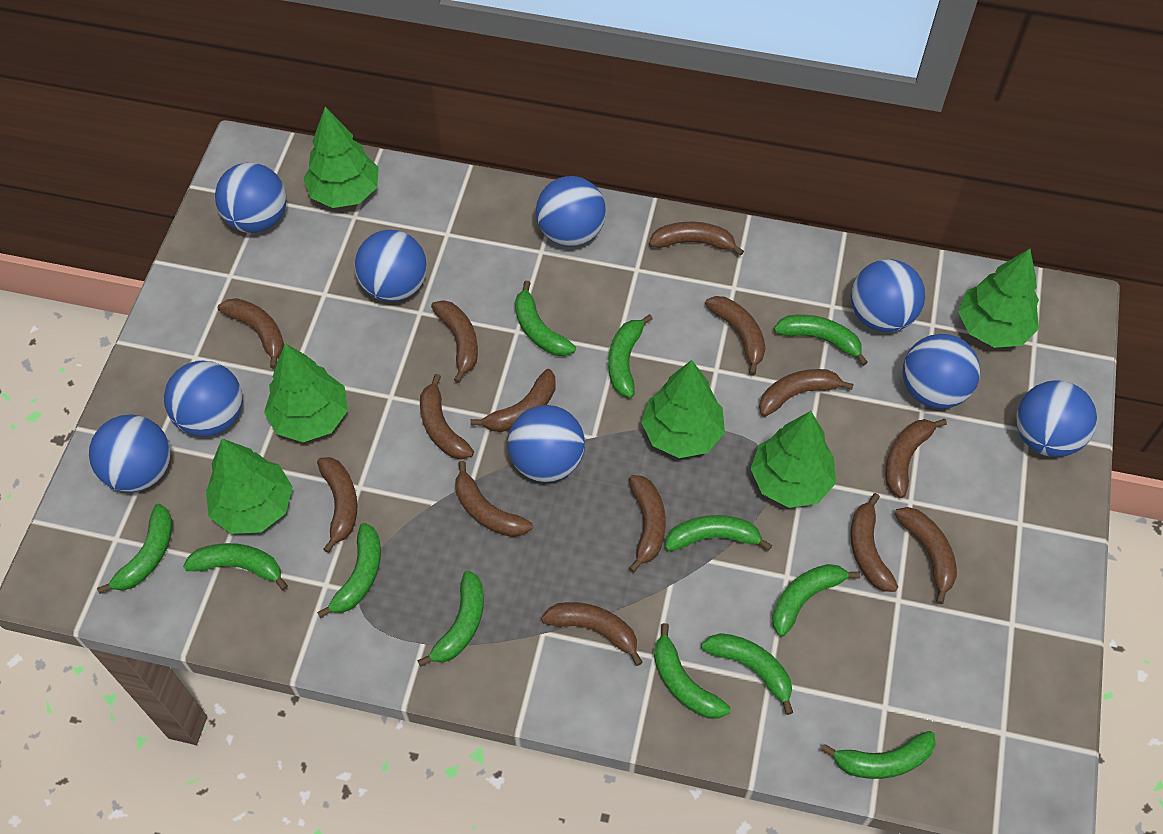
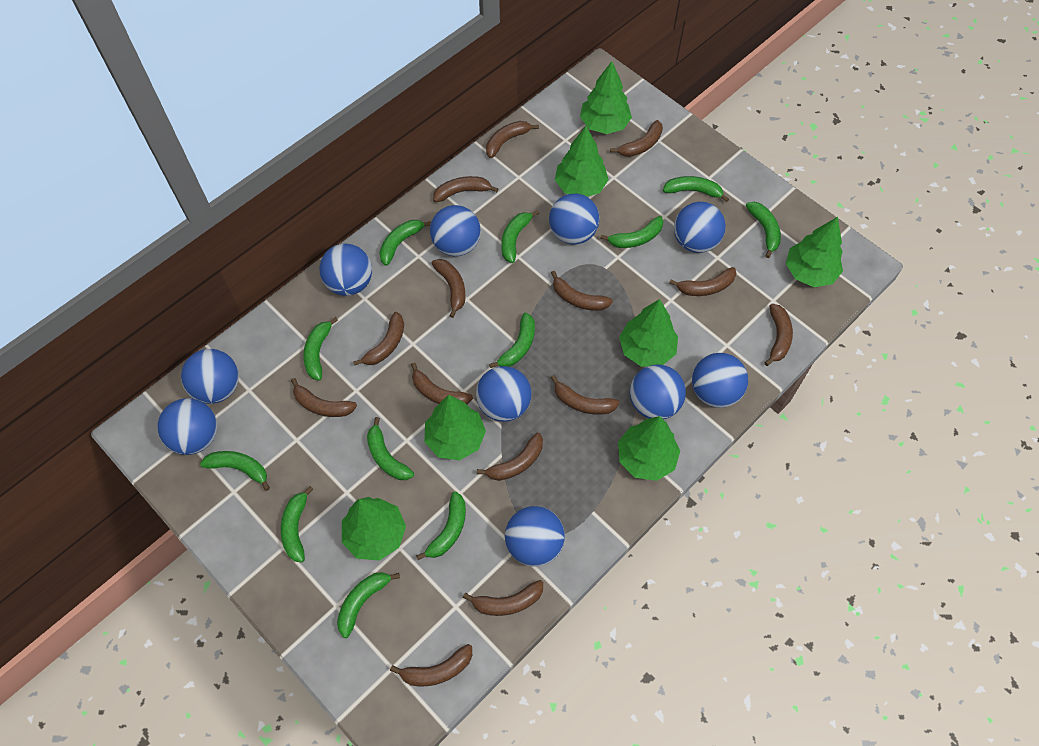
blue ball: [89,415,170,492] [164,361,243,437] [215,163,286,233] [354,230,427,302] [507,405,585,482] [536,176,606,247] [851,259,925,332] [903,334,980,409] [1016,381,1097,457] = 9 -> [158,398,217,455] [181,349,239,404] [319,244,372,296] [430,205,481,256] [476,366,531,422] [505,506,565,567] [549,194,600,244] [630,364,686,419] [674,202,726,253] [692,353,748,408] = 10
green tree: [206,438,293,534] [264,343,348,442] [303,107,379,208] [641,360,725,458] [750,411,836,508] [958,249,1039,348] = 6 -> [342,497,406,561] [425,395,486,460] [555,126,608,197] [580,61,632,134] [618,416,680,481] [619,299,678,366] [786,217,843,287] = 7

